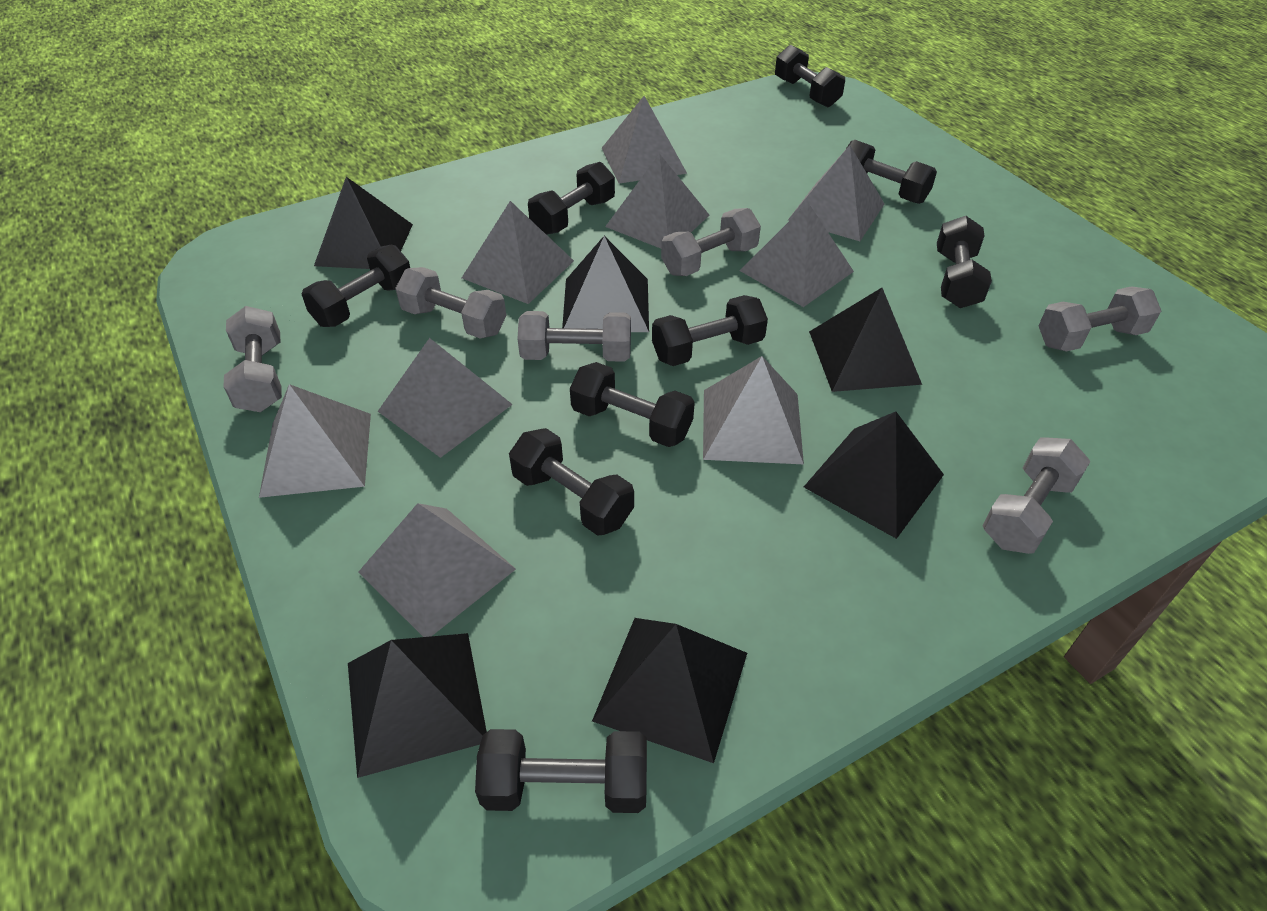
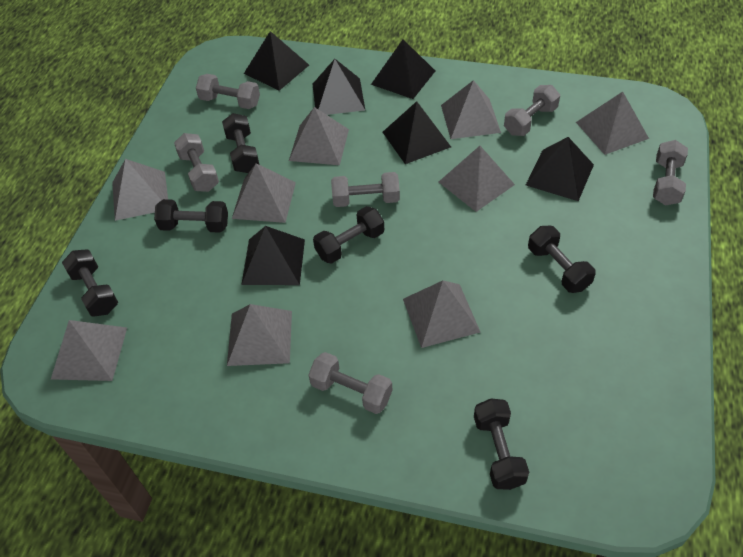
black dumbbell: [302,245,410,327] [475,729,647,813] [509,428,634,536] [528,162,615,235] [570,362,695,447] [652,295,768,366] [775,45,845,107] [845,140,937,204] [937,216,992,308] = 9 -> [62,250,118,317] [154,199,228,233] [222,113,259,173] [313,206,384,264] [474,398,529,490] [528,226,596,293] = 6

